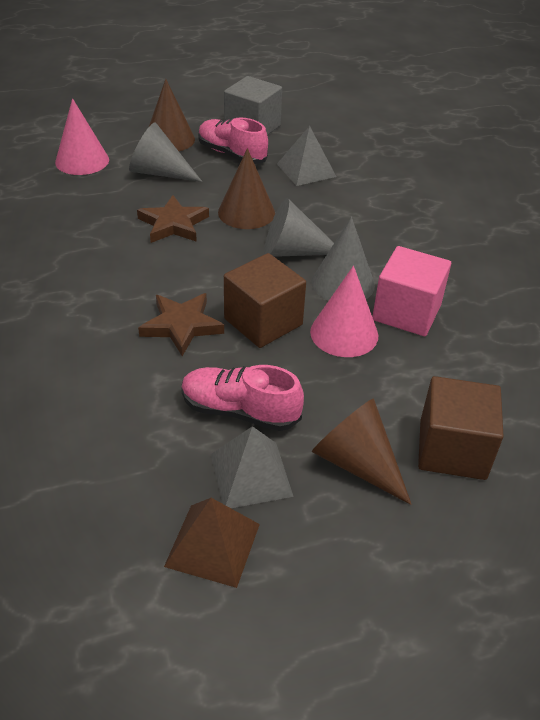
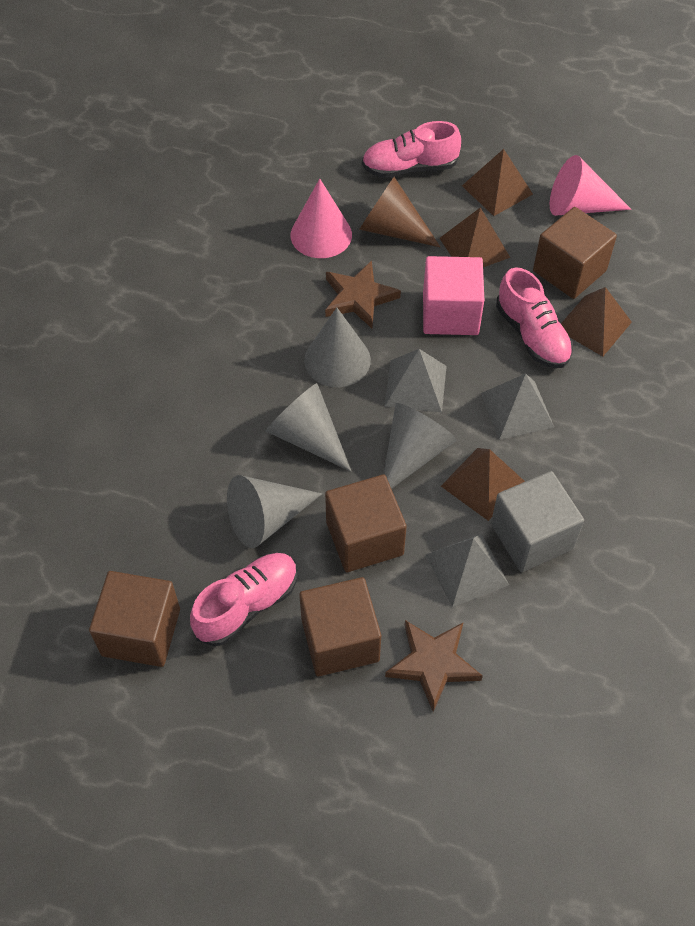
brown cone: [149,79,195,151] [218,148,275,229] [312,398,412,505] = 3 -> [359,177,440,247] = 1
brown cube: [224,253,306,348] [418,376,504,480] = 2 -> [89,571,180,667] [299,577,381,677] [325,474,407,572] [533,207,617,299] = 4
brown pyramid: [164,498,260,588] = 1 -> [440,208,510,267] [441,448,525,521] [462,149,533,216] [561,287,632,356] = 4
grey cone: [129,122,202,182] [264,198,334,257] [311,217,375,301] = 3 -> [227,475,323,548] [266,383,352,472] [304,308,371,387] [384,403,456,489] = 4
grey pyramid: [211,426,294,508] [277,126,336,186] = 2 -> [385,349,447,412] [426,534,509,607] [481,374,554,440] = 3
pink shoe: [181,365,304,431] [198,117,268,164] = 2 -> [190,553,298,646] [362,121,461,178] [496,267,573,368] = 3

